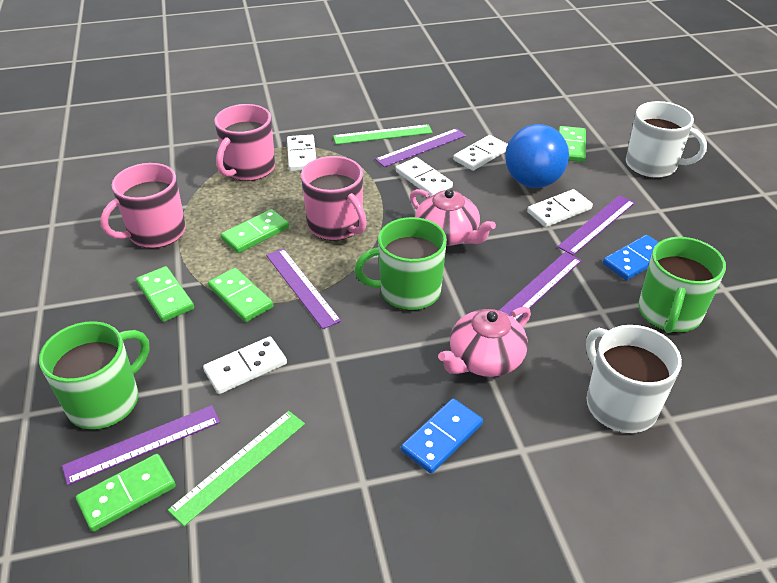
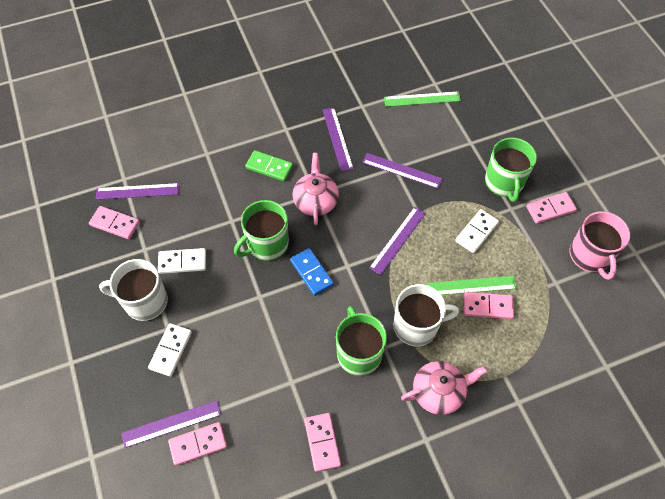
blue ball: [505,124,569,188] = 1 -> none = 0
blue domino: [401,398,483,474] [603,235,658,280] = 2 -> [290,248,334,296] = 1
green domino: [76,454,176,532] [136,266,194,322] [208,268,273,322] [221,209,289,253] [558,126,586,162] = 5 -> [245,150,293,182] = 1
pink domino: none = 0 -> [89,206,140,239] [168,422,227,466] [304,413,341,472] [464,292,514,319] [526,192,577,224] = 5
pink mug: [100,163,186,248] [214,104,275,181] [301,156,367,240] = 3 -> [570,211,630,280] = 1
white domino: [203,337,287,394] [287,135,316,171] [396,157,453,196] [453,135,508,171] [527,189,593,227] = 5 -> [148,323,192,377] [158,248,206,274] [455,209,499,253] = 3

